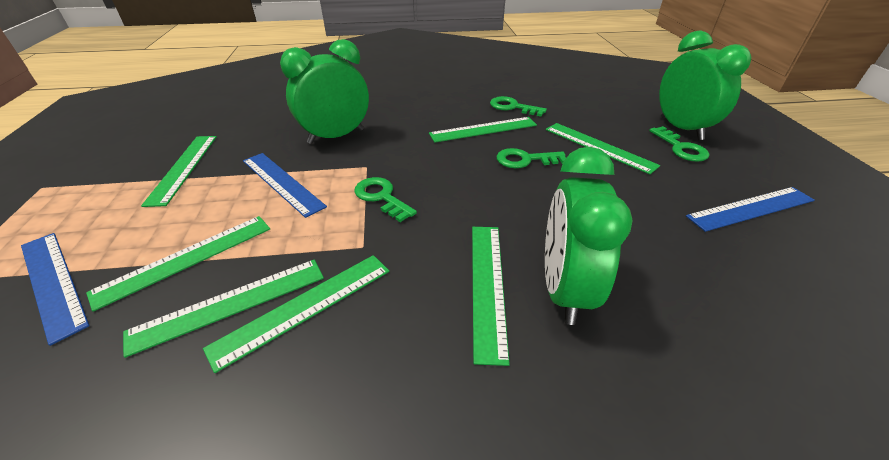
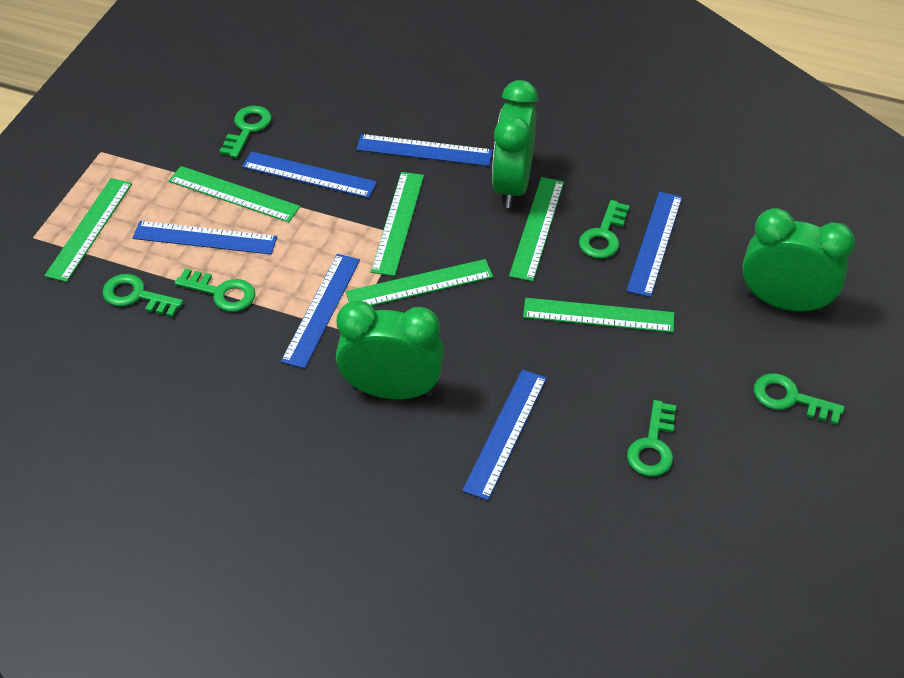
blue ruler: [21,233,90,346] [243,153,327,218] [686,187,814,232] = 3 -> [133,221,277,255] [242,151,377,198] [281,254,360,369] [356,134,493,166] [462,369,547,500] [626,192,682,297] = 6
green key: [354,177,417,222] [490,96,547,117] [497,148,566,168] [649,126,709,162] = 4 -> [102,274,183,317] [175,268,255,312] [219,106,271,158] [579,200,630,259] [627,400,676,476] [754,373,845,425] = 6
green ruler: [86,216,270,312] [123,260,324,358] [141,136,217,207] [203,255,389,373] [429,117,537,143] [472,227,510,366] [546,123,660,174] = 7 -> [44,178,132,282] [169,166,300,222] [346,259,493,306] [371,172,424,276] [509,177,564,281] [523,298,674,333] = 6

